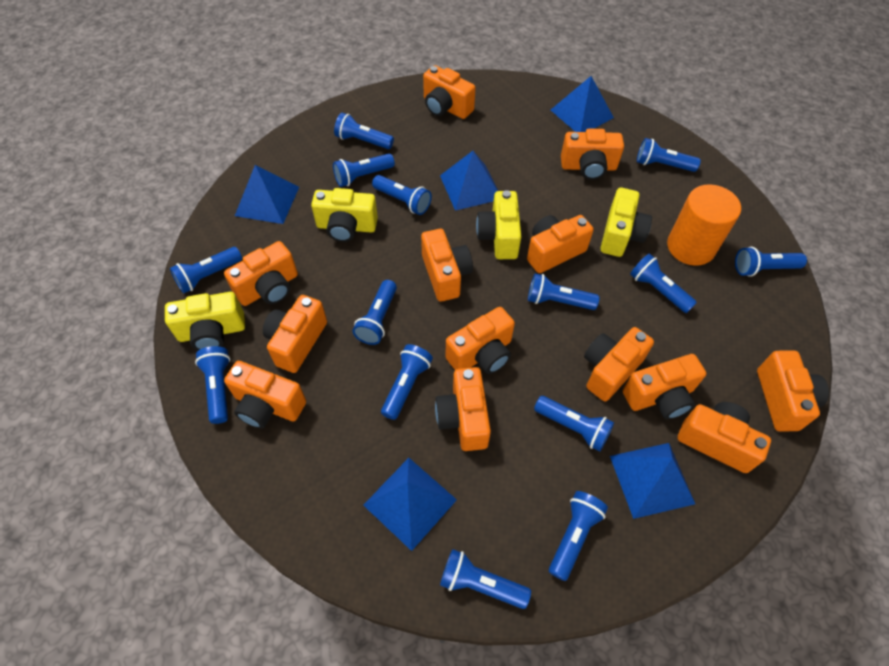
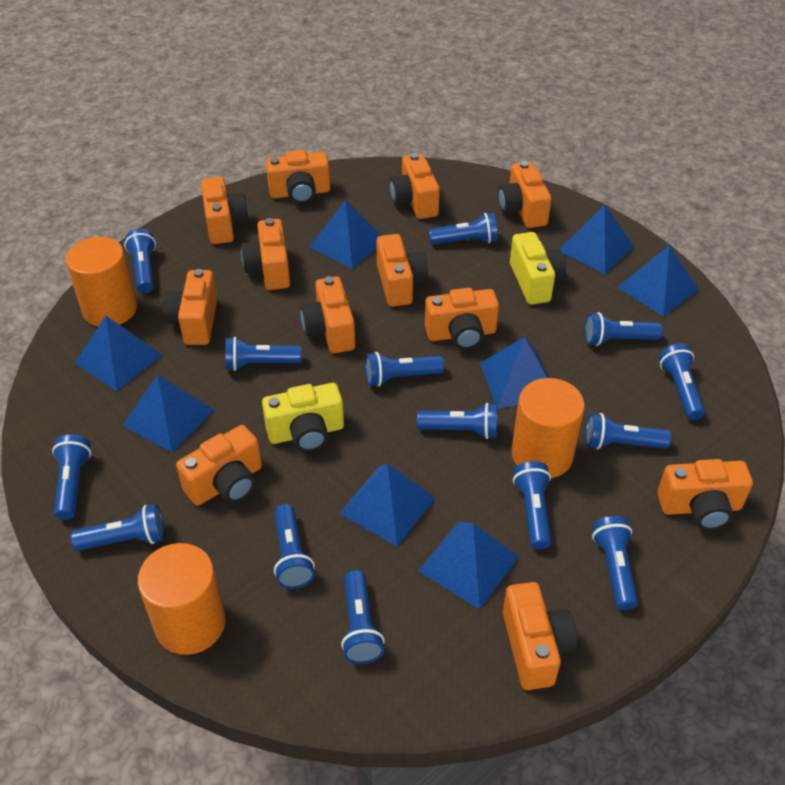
blue pyramid: [235,165,299,224] [363,458,457,551] [440,151,498,211] [551,76,614,132] [610,443,695,519] = 5 -> [74,316,162,391] [122,375,214,453] [309,200,382,269] [339,464,436,547] [418,522,519,609] [480,337,549,409] [559,205,634,274] [617,245,699,317] = 8
orange camera: [224,241,298,306] [224,361,306,429] [263,295,327,373] [421,229,473,302] [423,65,476,119] [435,367,491,451] [445,307,515,374] [527,215,594,273] [561,129,624,180] [584,327,654,401] [623,354,706,419] [678,402,771,473] [757,350,829,432] = 13 -> [163,269,218,345] [176,425,262,506] [201,177,249,244] [241,218,290,290] [266,150,330,204] [300,276,355,353] [376,234,428,307] [389,153,440,219] [425,288,499,349] [498,161,552,228] [503,582,578,690] [657,459,753,530] = 12
orange cylinder: [667,184,741,266] = 1 -> [66,237,137,327] [138,543,226,655] [512,378,585,478] = 3
yellow camera: [165,292,245,350] [311,188,378,242] [476,190,521,259] [600,187,652,257] = 4 -> [262,383,344,452] [510,232,566,305] = 2

